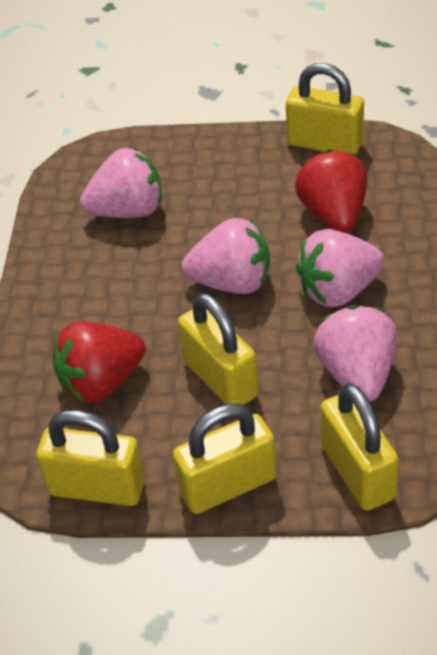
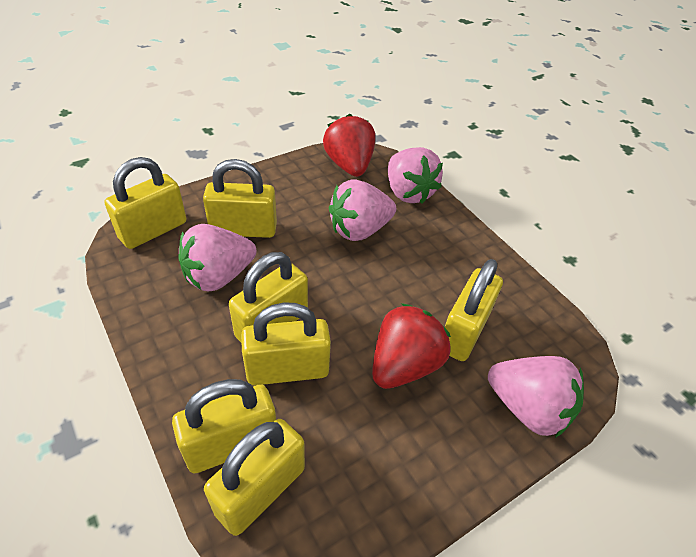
yellow padlock: [36,410,145,506] [173,404,277,514] [178,293,259,405] [286,63,364,154] [320,383,399,511] = 5 -> [105,157,186,249] [172,379,276,473] [203,159,277,238] [204,419,305,536] [229,252,308,343] [241,302,331,386] [445,259,503,361] = 7

